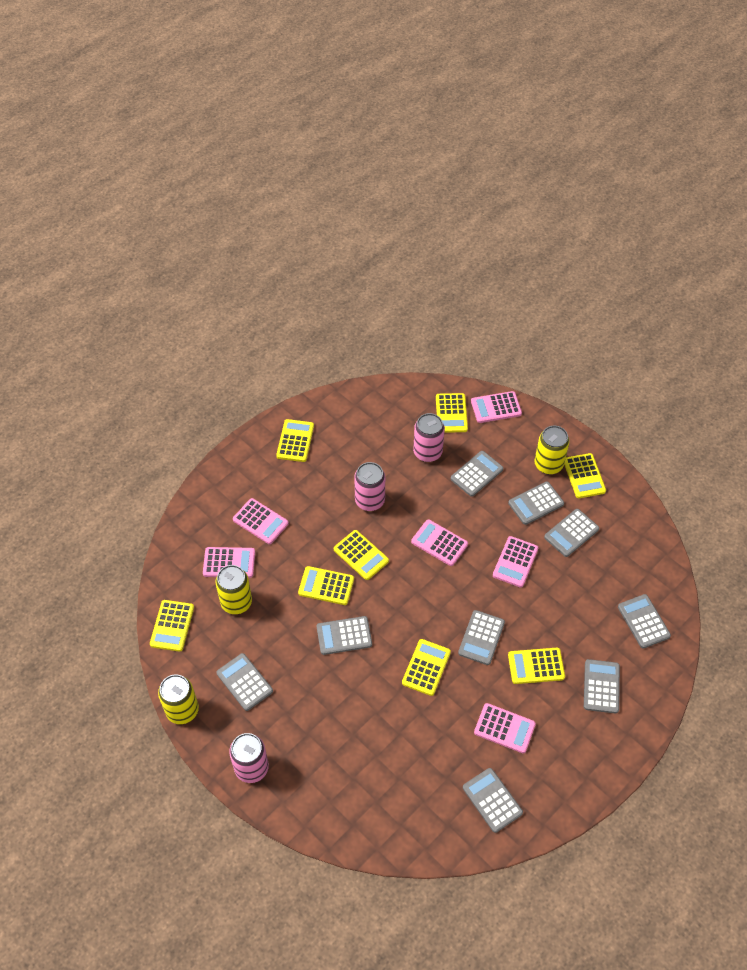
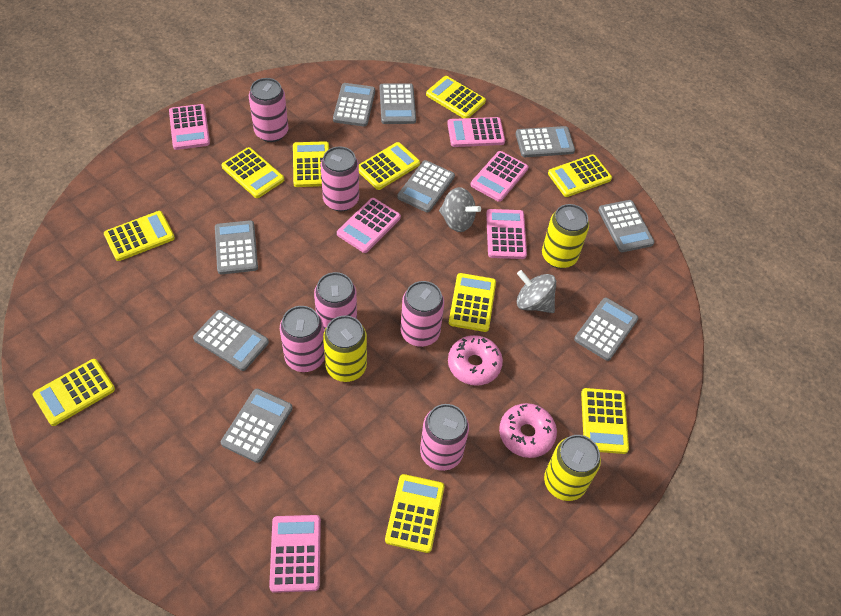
grey spinning top: none = 0 -> [439,187,481,232] [517,270,556,313] = 2
pink can: [229,733,269,783] [354,462,385,511] [413,413,445,462] = 3 -> [249,78,288,142] [280,306,325,372] [314,272,357,331] [321,146,359,211] [401,281,444,347] [420,404,469,471] = 6
pink donut: none = 0 -> [448,335,503,386] [499,403,557,458] = 2
yellow calculator: [150,600,194,652] [276,419,314,462] [298,566,354,605] [334,530,389,580] [402,639,451,696] [436,393,468,433] [508,648,565,684] [564,453,606,498] = 8 -> [33,359,115,426] [104,211,175,261] [221,147,284,198] [293,141,329,187] [359,142,420,190] [385,474,445,553] [426,76,486,118] [449,273,496,332] [548,154,612,197] [581,388,629,454] = 10

